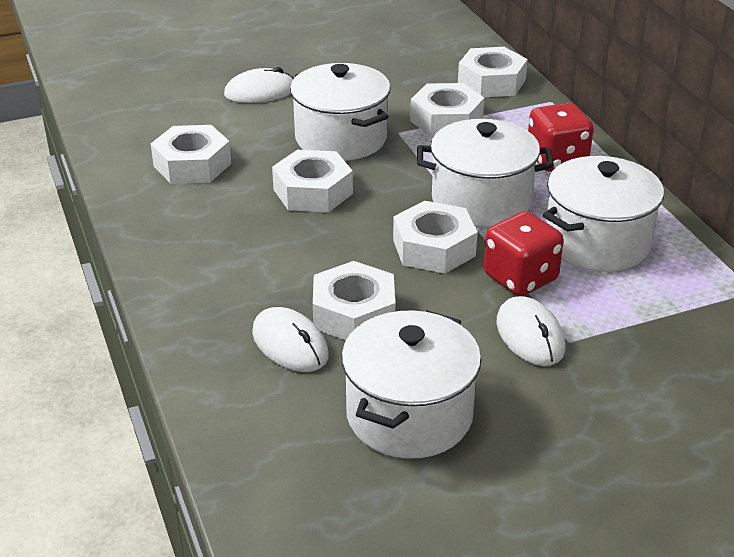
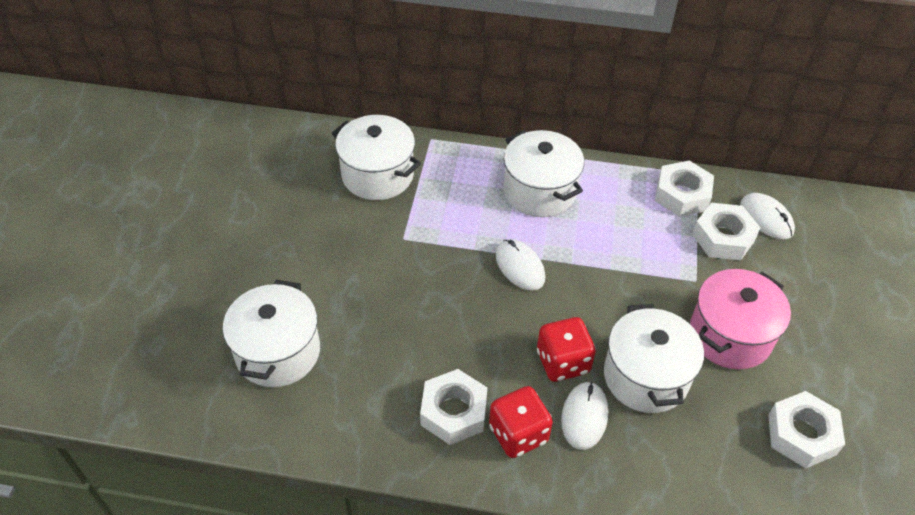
pink pot: none = 0 -> [690,269,791,370] = 1
white nut: [151,125,231,184] [272,150,353,212] [313,261,395,340] [393,201,477,274] [410,83,484,137] [458,47,528,97] = 6 -> [420,369,487,445] [655,160,714,217] [692,203,761,261] [768,391,845,468] = 4

